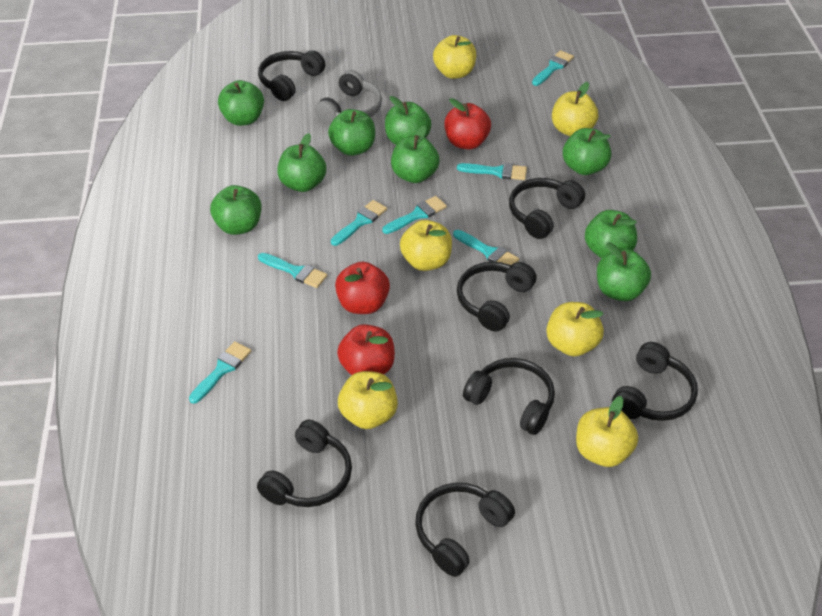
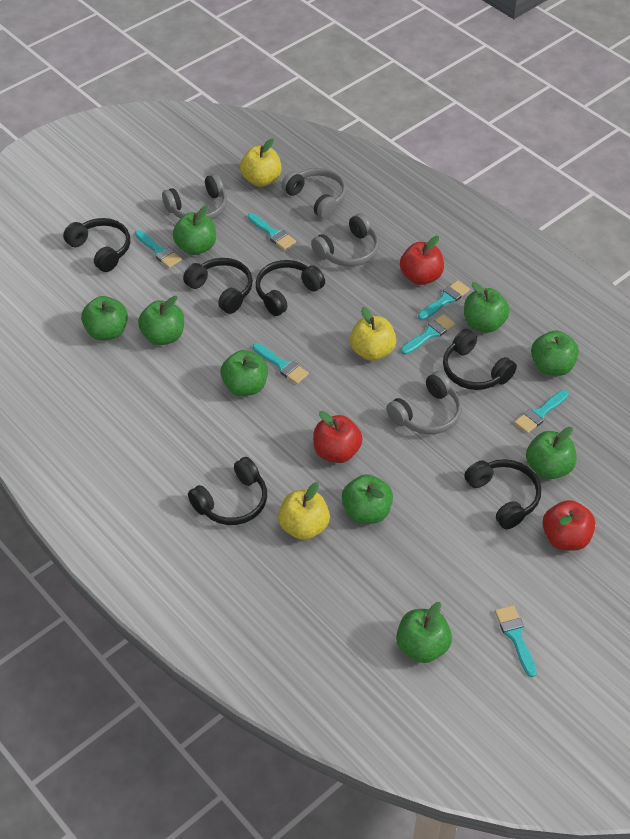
black headphones: [257,420,352,507] [258,50,326,101] [415,483,515,577] [457,262,537,332] [463,358,555,435] [509,178,585,239] [612,342,698,421] = 7 -> [63,218,130,272] [183,258,253,314] [188,457,267,525] [256,260,325,316] [443,329,517,390] [464,459,541,529] = 6
grey headphones: [315,70,382,124] = 1 -> [162,174,227,220] [281,168,346,219] [311,213,379,267] [386,371,462,434] = 4
yellow apple: [338,371,398,429] [400,220,452,271] [433,35,476,79] [546,302,604,356] [552,82,598,136] [576,396,638,467] = 6 -> [240,139,282,187] [278,482,330,540] [350,307,396,361] = 3

